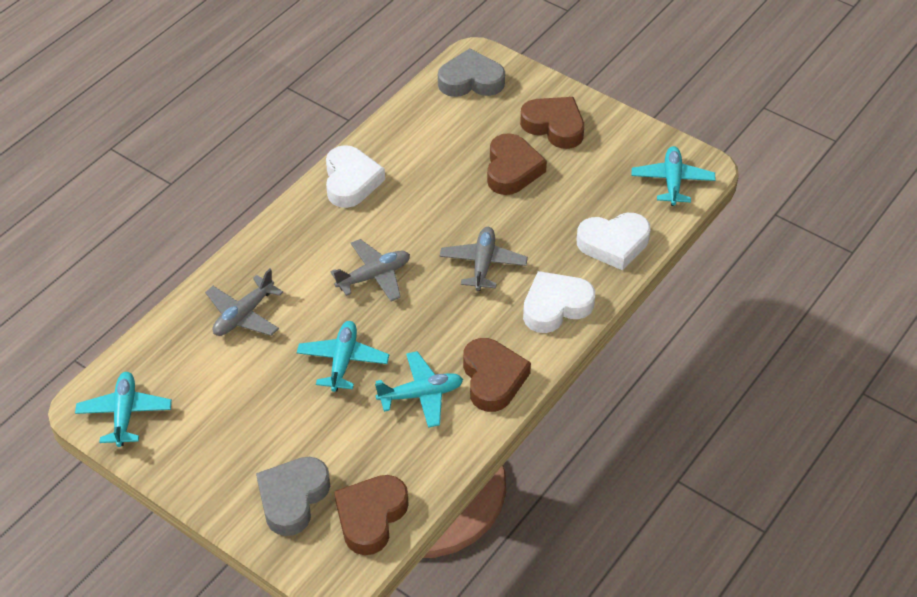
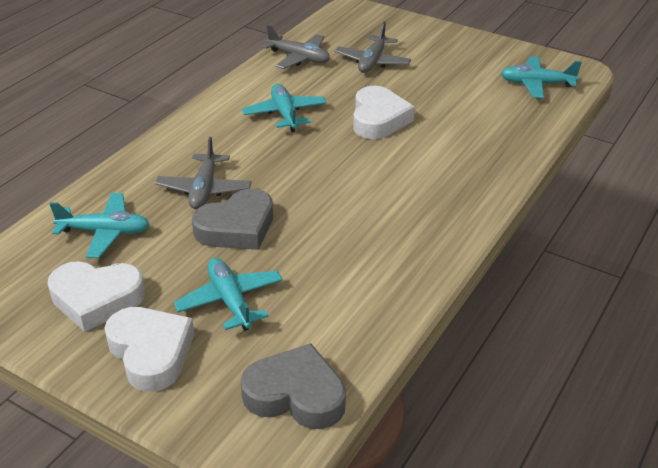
brown heart: [334,475,409,555] [463,338,531,412] [487,133,547,195] [520,97,584,149] = 4 -> none = 0

